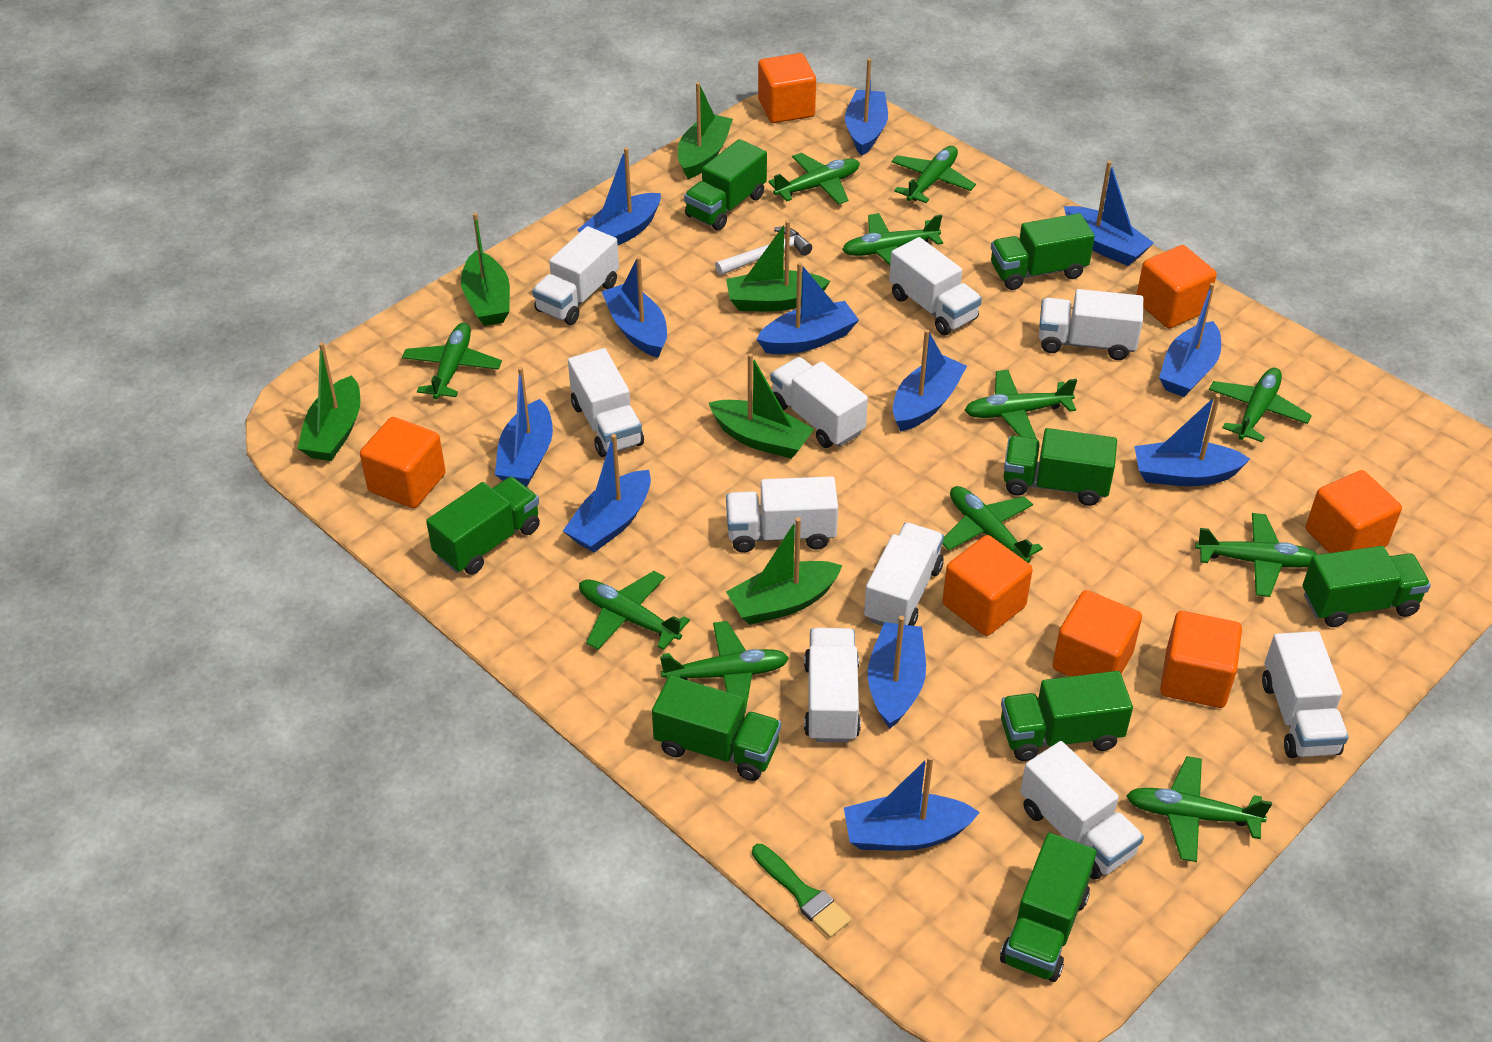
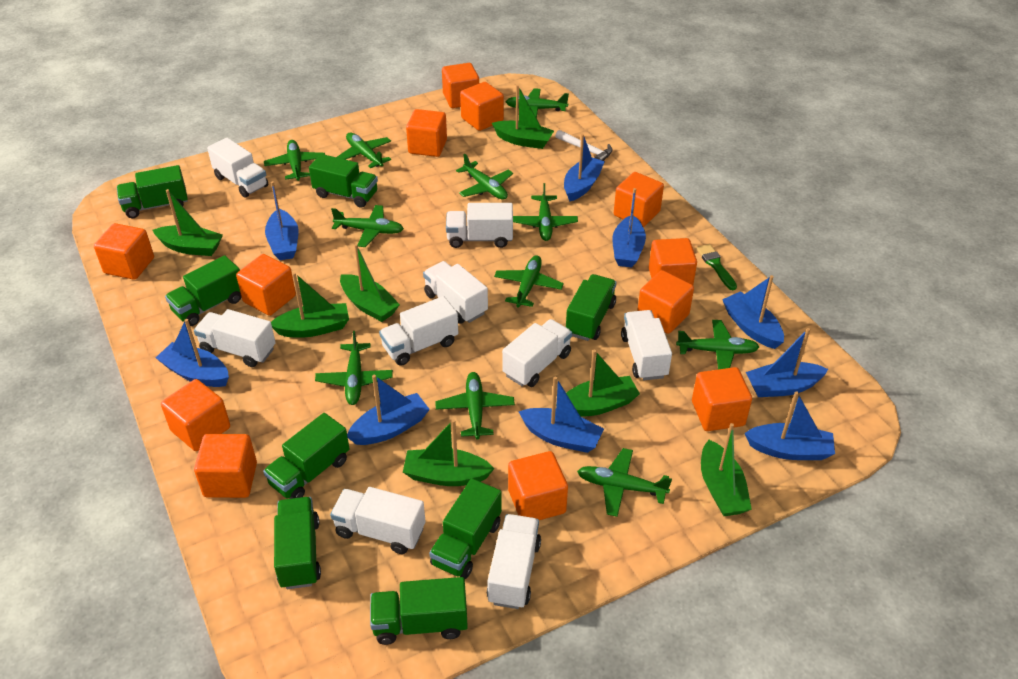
blue boat: [495,367,553,487] [563,434,651,552] [577,148,661,245] [602,256,667,358] [757,262,859,354] [844,755,980,851] [845,58,888,155] [868,616,926,729] [893,329,967,431] [1064,161,1154,266] [1134,394,1250,486] [1159,283,1221,397] = 12 -> [156,319,229,387] [265,181,299,260] [347,375,430,445] [519,376,604,453] [564,134,605,202] [612,188,646,267] [722,275,784,349] [744,391,835,460] [746,328,828,397] = 9
green boat: [297,342,360,461] [461,213,510,326] [678,82,733,179] [709,353,814,459] [726,220,830,311] [726,517,843,625] = 6 -> [152,189,223,256] [271,272,349,338] [340,244,400,322] [403,419,495,486] [492,85,554,149] [556,350,640,417] [701,423,752,516] = 7
orange cube: [360,417,446,508] [758,53,816,123] [942,535,1033,636] [1052,590,1142,677] [1136,245,1217,328] [1160,611,1242,708] [1306,470,1402,553] = 7 -> [94,223,154,280] [161,379,230,451] [194,434,257,498] [236,254,296,316] [406,109,447,157] [442,63,479,108] [460,82,504,131] [508,451,568,520] [614,172,664,227] [637,270,694,334] [649,238,697,285] [692,367,752,431] = 12
white truck: [532,226,619,325] [568,348,644,457] [726,476,838,553] [770,357,868,448] [804,628,861,743] [864,523,944,626] [889,237,982,335] [1020,741,1144,879] [1039,289,1143,360] [1262,631,1349,758] = 10 -> [194,309,276,367] [207,138,268,198] [330,487,426,554] [379,296,458,366] [423,261,488,324] [446,203,513,248] [487,514,541,609] [502,319,572,387] [621,310,672,380] = 9

